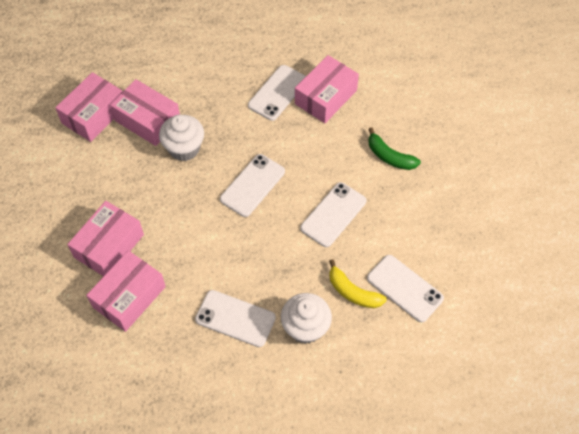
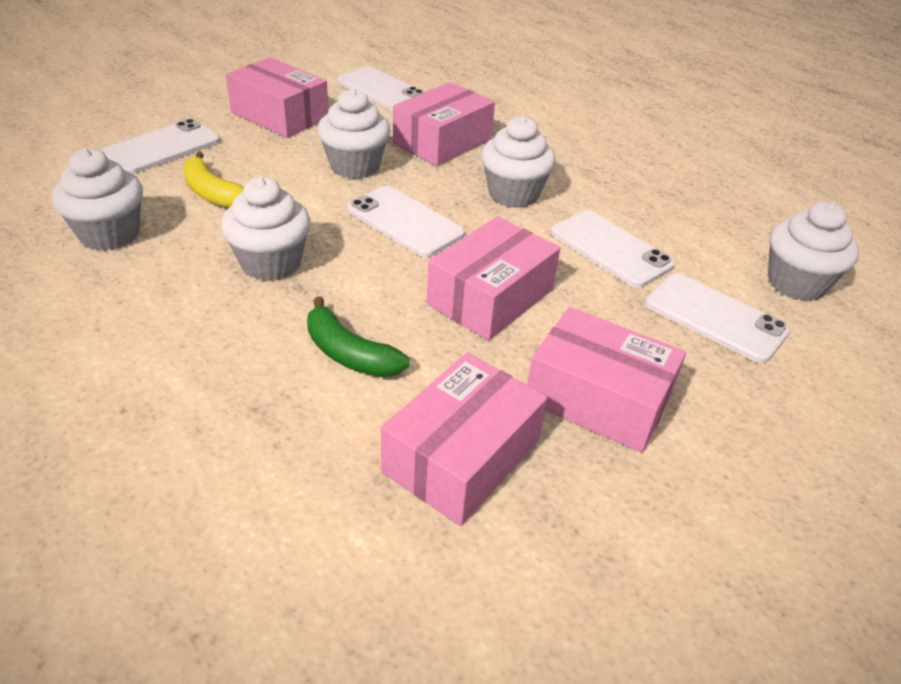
white cupcake: [159,114,204,161] [281,293,332,344] = 2 -> [52,148,143,251] [221,177,310,281] [318,88,390,179] [481,116,556,208] [768,201,859,301] = 5

